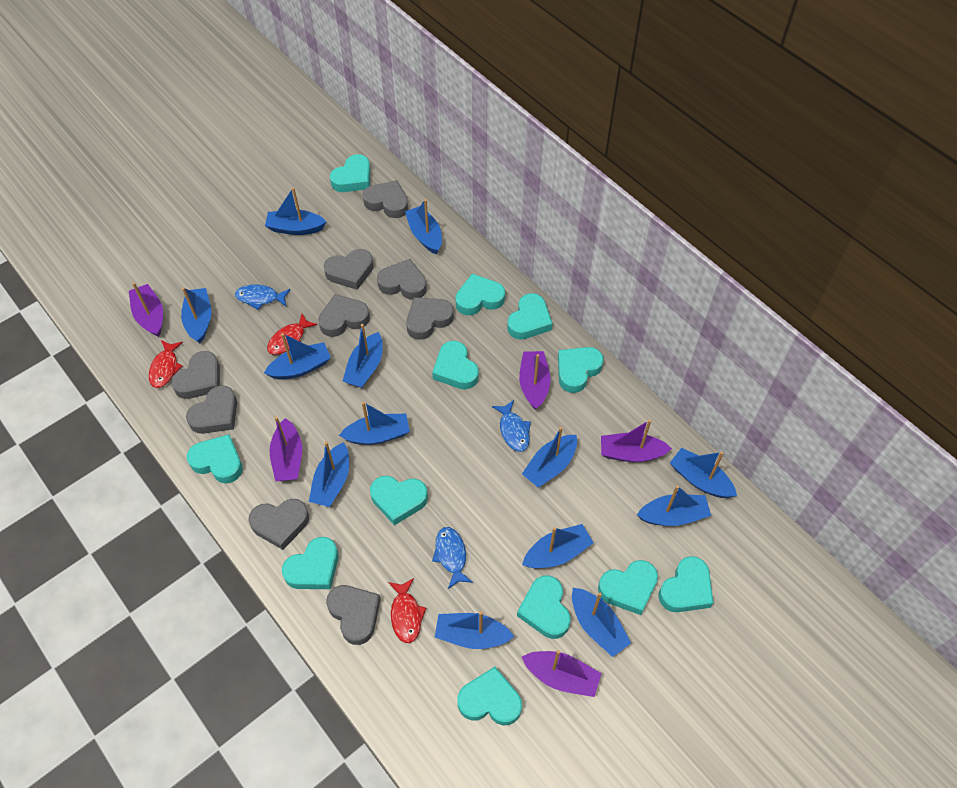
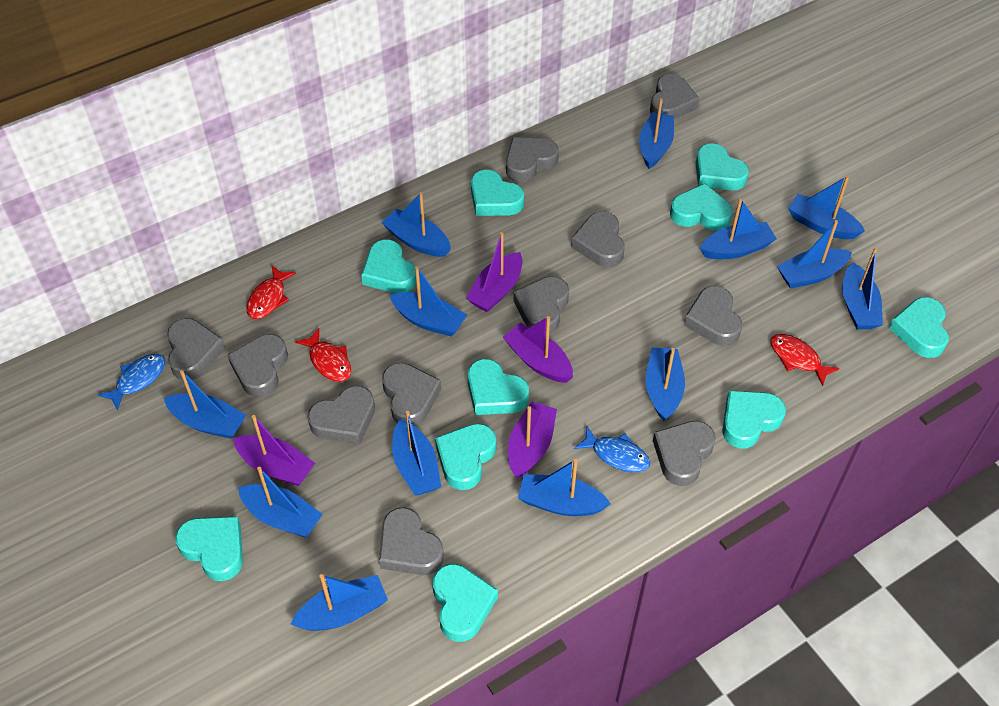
blue fish: [235,284,291,310] [432,527,473,589] [492,400,531,452] = 3 -> [98,354,165,411] [574,426,650,472] = 2
grey heart: [171,351,220,399] [186,385,237,434] [248,499,309,550] [318,294,370,337] [324,249,374,290] [326,585,381,645] [363,180,408,218] [377,259,427,300] [406,297,454,340] = 9 -> [167,319,225,380] [228,334,288,397] [308,386,375,444] [379,507,444,575] [382,363,441,426] [506,137,559,182] [513,277,569,334] [571,212,625,267] [650,74,700,119] [653,421,716,486] [684,286,742,346] = 11
purple boat: [129,282,163,337] [269,417,302,481] [519,351,551,410] [522,650,602,697] [601,420,672,462] = 5 -> [233,415,315,486] [466,232,523,312] [503,316,573,383] [508,402,557,478] = 4
turquoise heart: [187,434,243,483] [282,537,339,589] [330,154,370,192] [370,476,428,525] [432,341,479,390] [455,274,505,315] [458,667,522,726] [507,293,553,340] [517,575,571,639] [558,347,604,393] [598,560,658,615] [659,556,713,612] = 12 -> [175,516,243,581] [361,240,416,293] [433,564,498,642] [435,424,496,490] [468,359,529,415] [471,170,524,216] [670,184,733,231] [696,143,749,191] [722,390,786,449] [889,297,949,358] = 10

